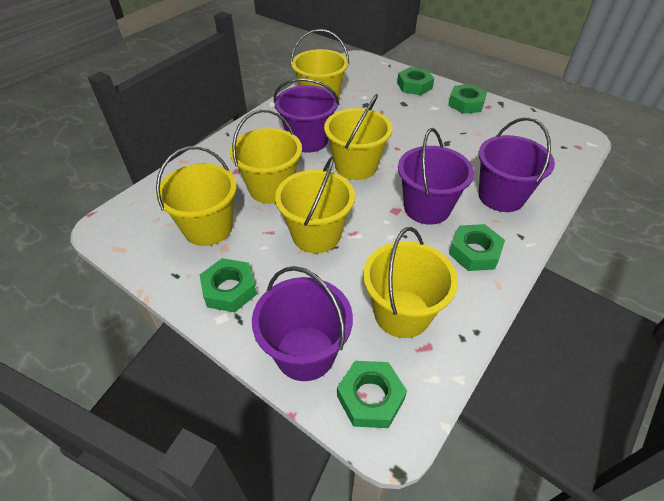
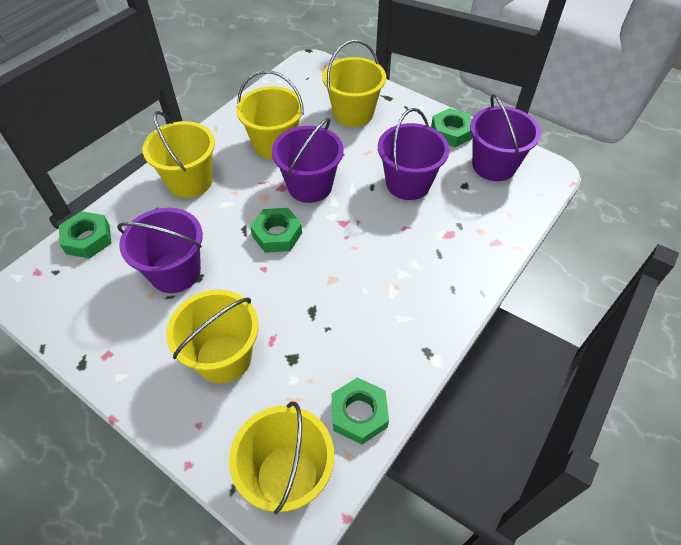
green nut: [200,258,257,312] [337,361,407,428] [397,67,434,95] [448,84,487,114] [449,224,505,271] = 5 -> [59,211,111,259] [250,208,302,253] [331,377,389,445] [431,108,473,147] = 4
yellow bucket: [156,146,237,246] [230,109,302,204] [275,157,355,253] [291,29,349,99] [324,94,392,180] [363,227,458,338] = 6 -> [142,111,215,198] [166,290,259,383] [229,402,334,515] [236,70,304,159] [323,40,386,127] = 5

